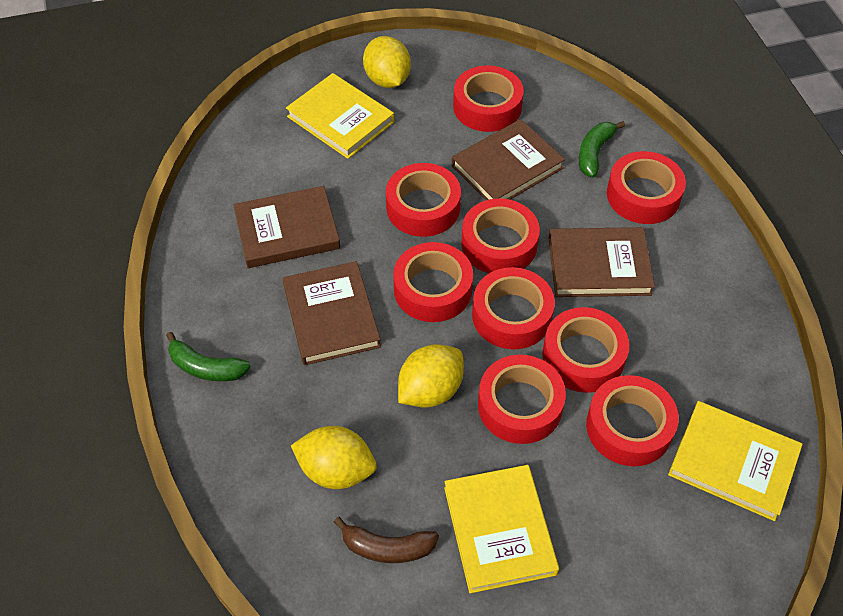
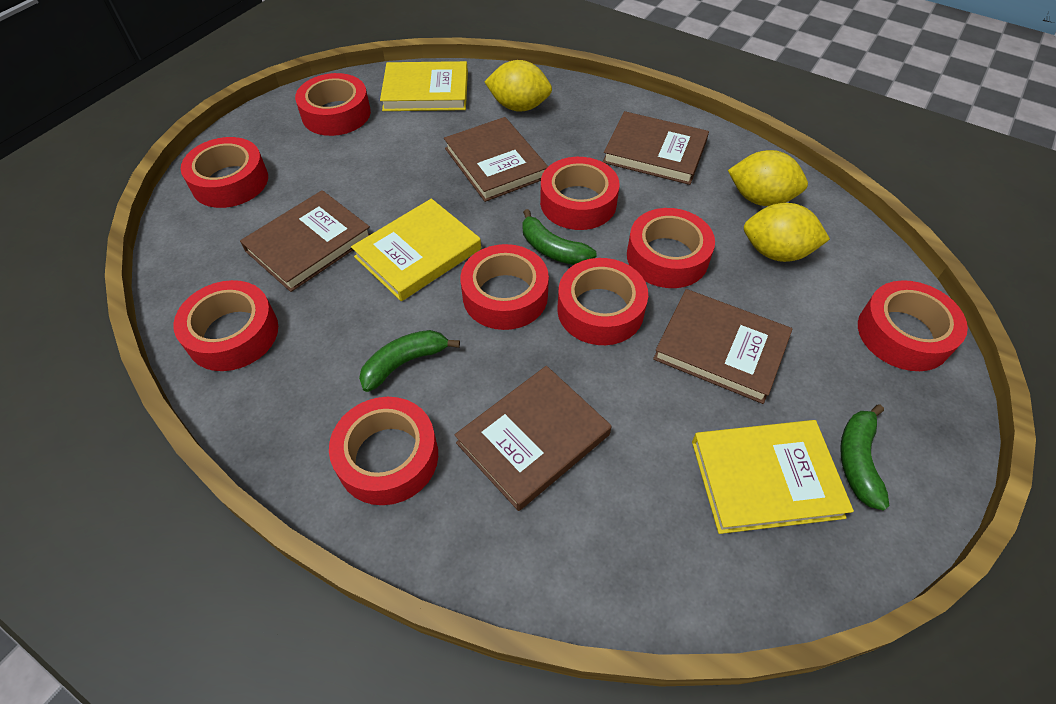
brown banana: [334,517,439,563] = 1 -> none = 0
brown book: [234,186,340,268] [283,261,381,365] [452,119,565,200] [549,227,655,297] = 4 -> [240,190,370,292] [444,117,548,202] [455,366,611,511] [603,111,709,185] [653,289,793,404] = 5
green banana: [166,332,251,381] [579,121,625,178] = 2 -> [359,330,460,392] [522,209,597,265] [840,404,889,511] = 3

